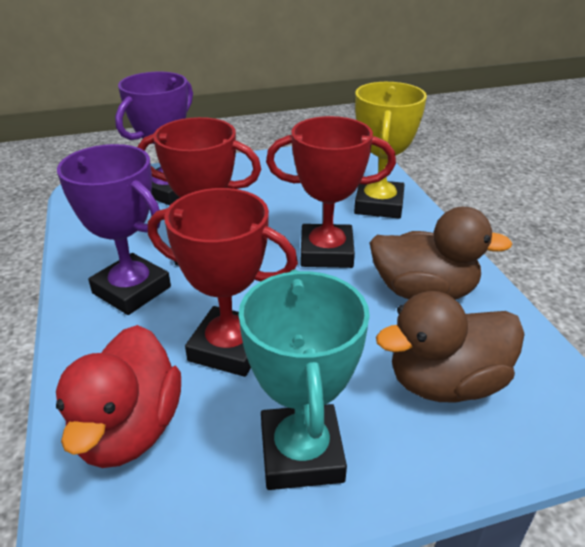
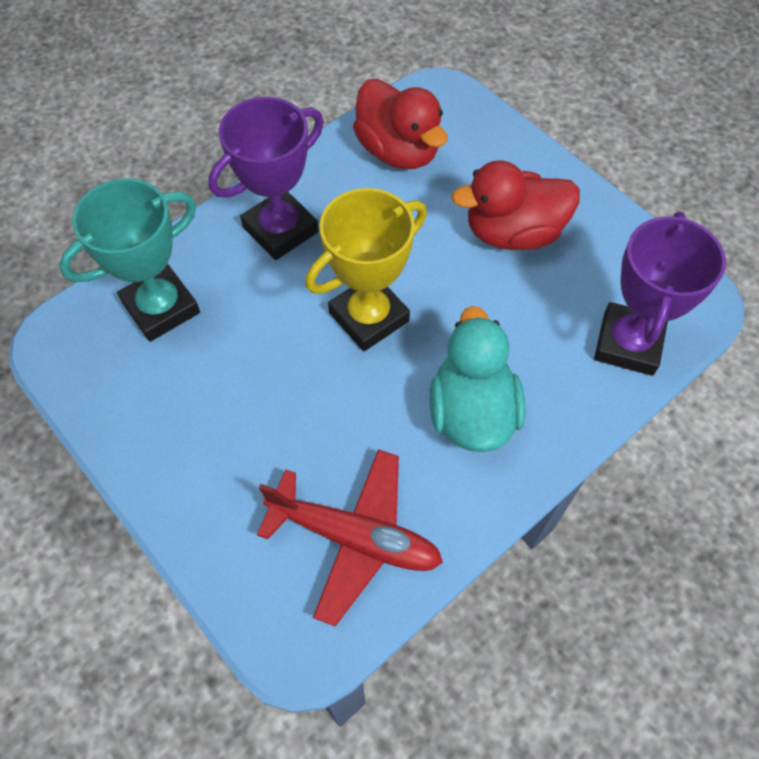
brown duck: [370,207,512,300] [376,291,525,403] = 2 -> none = 0
red duck: [56,325,181,468] = 1 -> [353,79,447,169] [451,161,580,250] = 2
red plane: none = 0 -> [257,449,443,626] = 1
red trophy: [137,117,261,266] [148,188,298,377] [266,116,396,268] = 3 -> none = 0
turquoise duck: none = 0 -> [429,306,525,452] = 1

